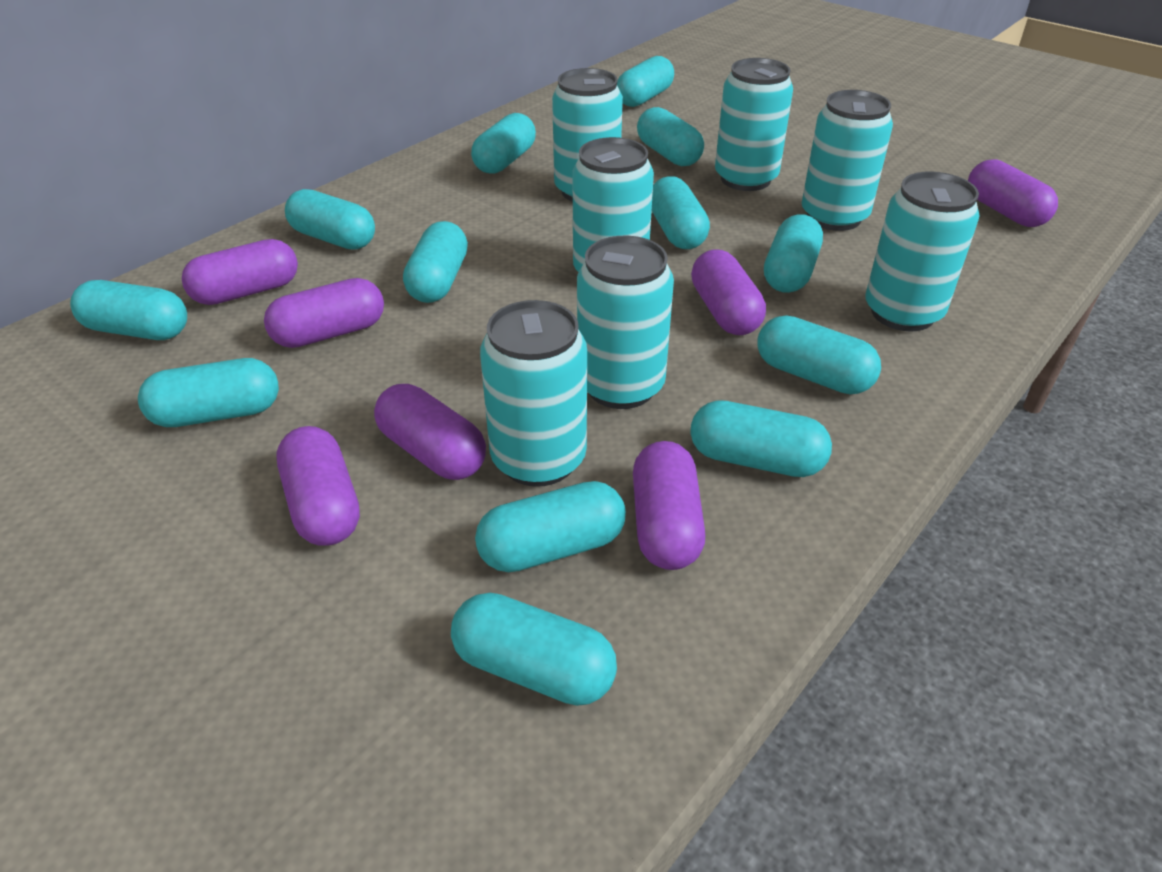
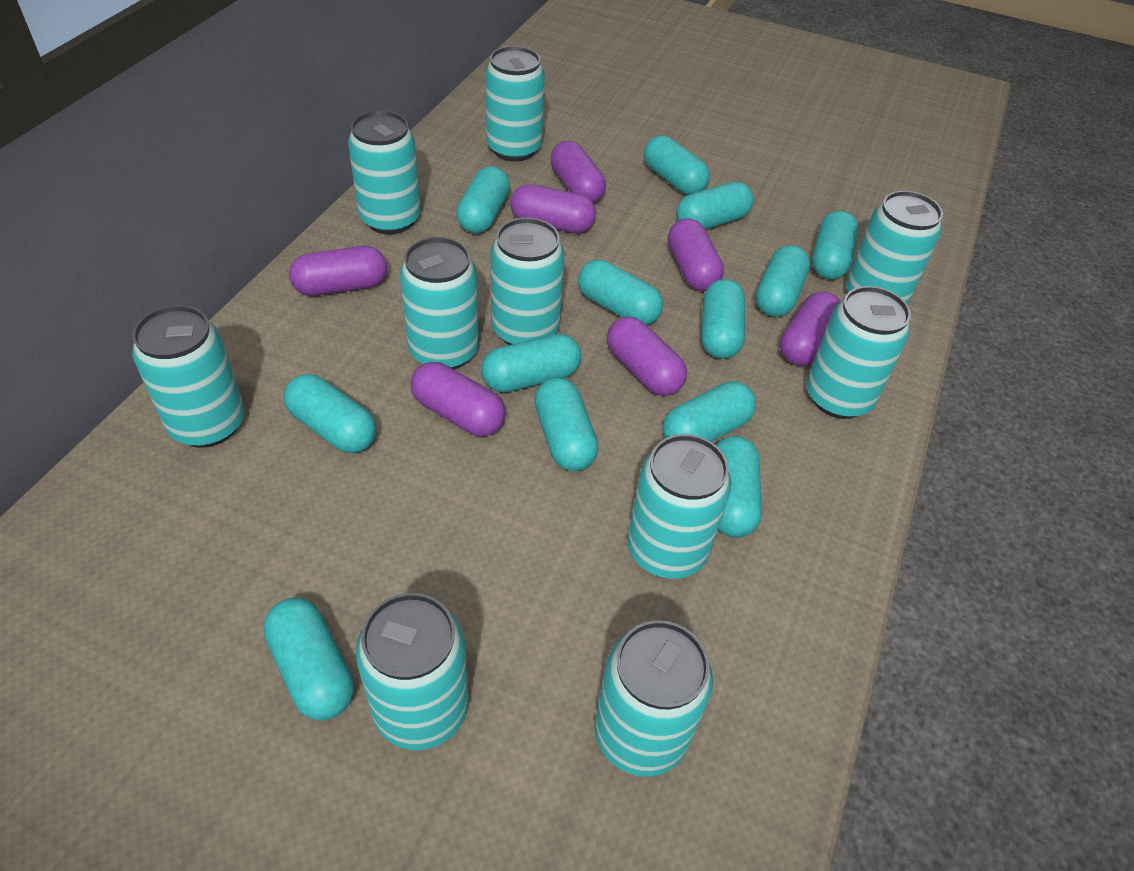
turquoise can: [480,300,587,487] [552,68,623,202] [572,137,654,272] [577,236,674,409] [715,58,793,191] [802,90,893,231] [865,172,980,331] = 7 -> [132,305,245,448] [348,110,421,235] [356,593,469,750] [400,237,479,370] [485,46,545,162] [490,218,565,345] [595,620,713,777] [627,434,731,579] [806,286,911,419] [846,191,943,304] = 10

